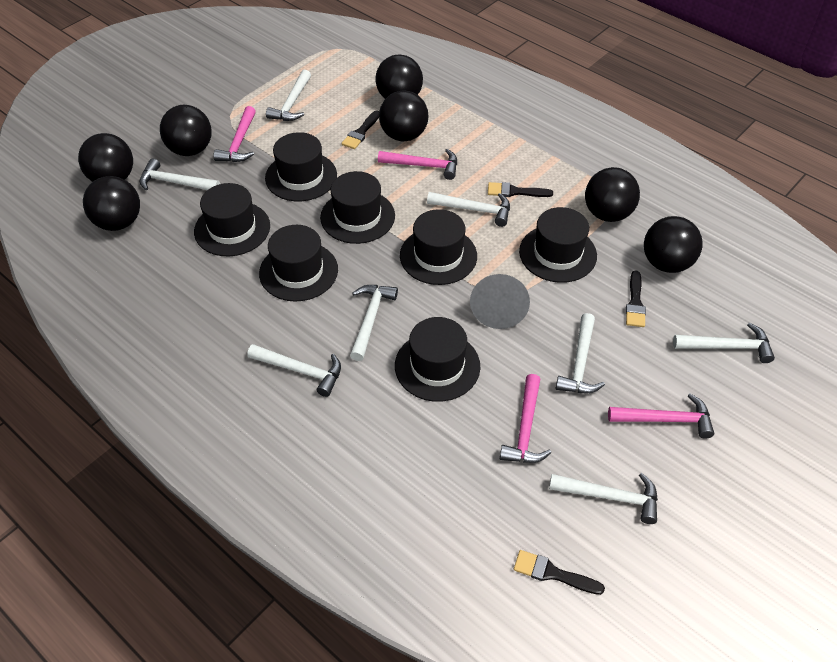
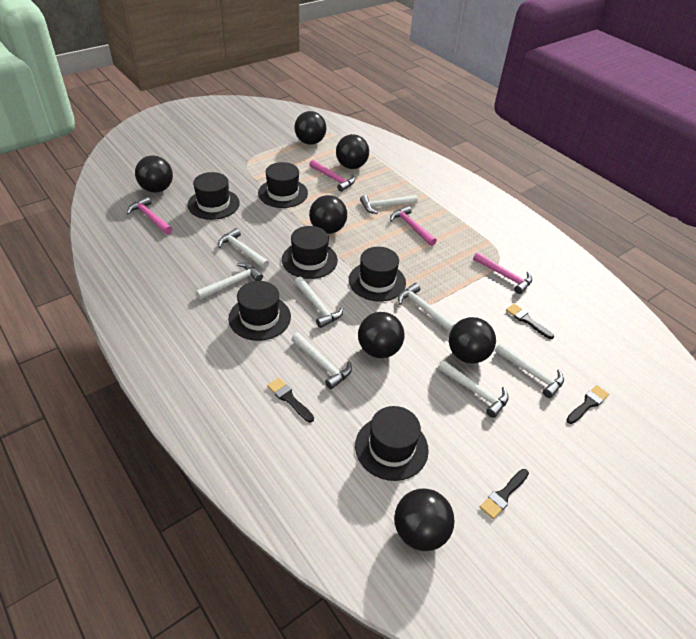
black hat: [194,183,270,256] [259,225,338,302] [265,132,337,201] [320,171,395,244] [395,317,480,402] [400,209,477,285] [519,207,597,283] = 7 -> [187,172,240,220] [228,281,291,341] [258,162,308,208] [282,226,338,279] [349,247,406,302] [355,406,429,481] = 6
grey cone: [470,274,530,329] = 1 -> none = 0

